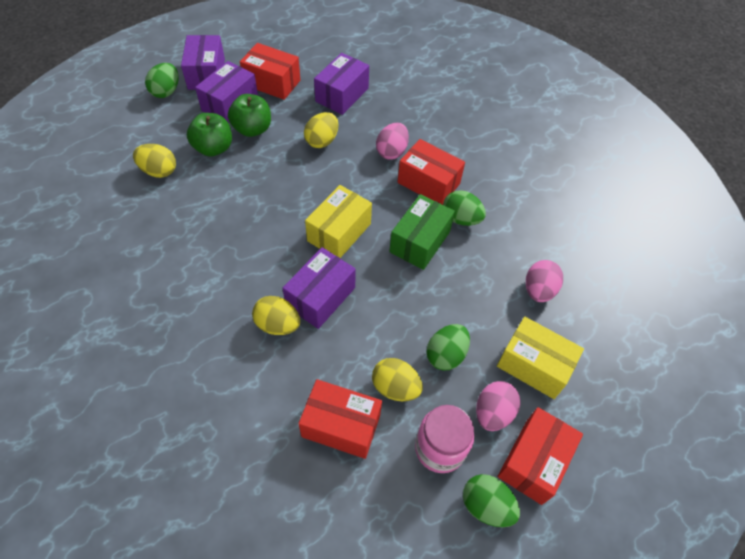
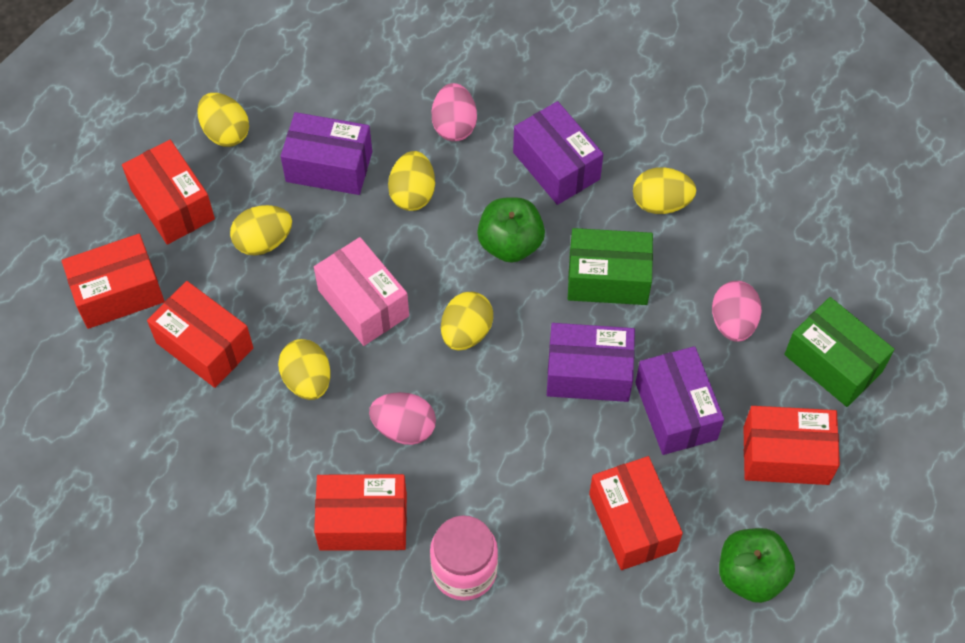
green box: [389,194,455,270] = 1 -> [568,228,653,305] [784,297,895,407] = 2
green egg: [145,63,179,98] [426,324,470,371] [443,190,486,226] [463,474,520,527] = 4 -> none = 0
pink box: none = 0 -> [314,237,409,346] = 1
red box: [240,43,300,100] [298,379,382,459] [398,139,465,205] [498,407,583,505] = 4 -> [61,234,165,329] [122,140,215,245] [147,281,253,388] [314,474,407,551] [589,456,683,570] [743,406,840,485] = 6
yellow box: [305,185,372,258] [497,317,584,399] = 2 -> none = 0
yellow egg: [133,144,176,178] [252,296,300,335] [304,112,339,148] [372,358,423,401] = 4 -> [197,93,249,147] [230,205,292,256] [278,339,330,400] [388,151,435,211] [441,292,493,351] [633,167,696,214] = 6

